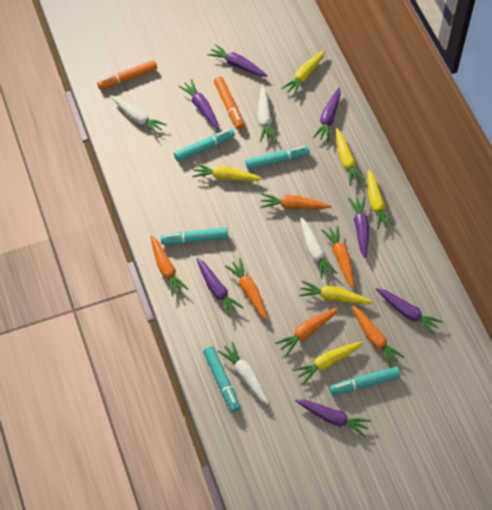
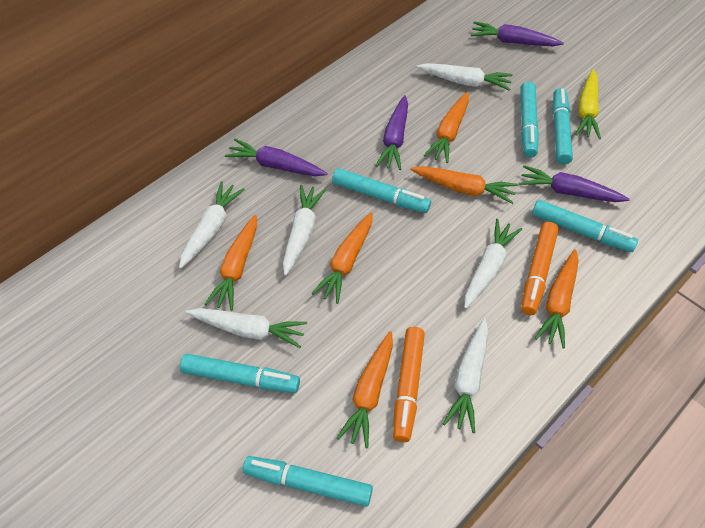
purple carrot: [178,79,220,129] [197,258,244,317] [207,44,268,77] [295,399,371,437] [313,87,341,142] [348,196,369,259] [376,288,443,335] = 7 -> [225,139,327,176] [375,95,408,170] [471,21,564,46] [520,165,630,202] = 4
turquoise marker: [160,227,228,245] [174,129,235,162] [203,346,240,412] [245,146,310,170] [329,367,400,395] = 5 -> [180,354,300,393] [243,456,373,507] [332,168,431,213] [520,82,539,158] [532,200,638,252] [553,88,573,165] = 6
white carrot: [111,96,167,136] [218,342,269,405] [258,86,277,142] [300,218,337,279] = 4 -> [179,181,245,269] [186,308,307,348] [283,185,326,276] [417,63,513,91] [443,318,488,433] [464,219,522,309] = 6
yellow carrot: [192,163,262,181] [281,50,326,96] [293,342,363,384] [299,281,373,304] [336,128,366,186] [367,169,394,230] = 6 -> [575,69,601,139] = 1

